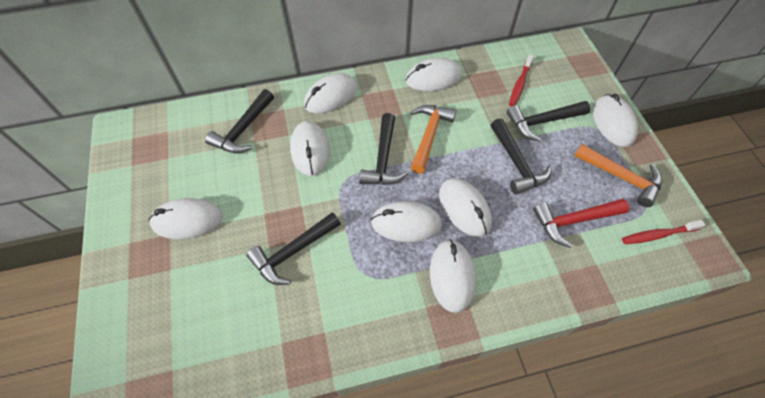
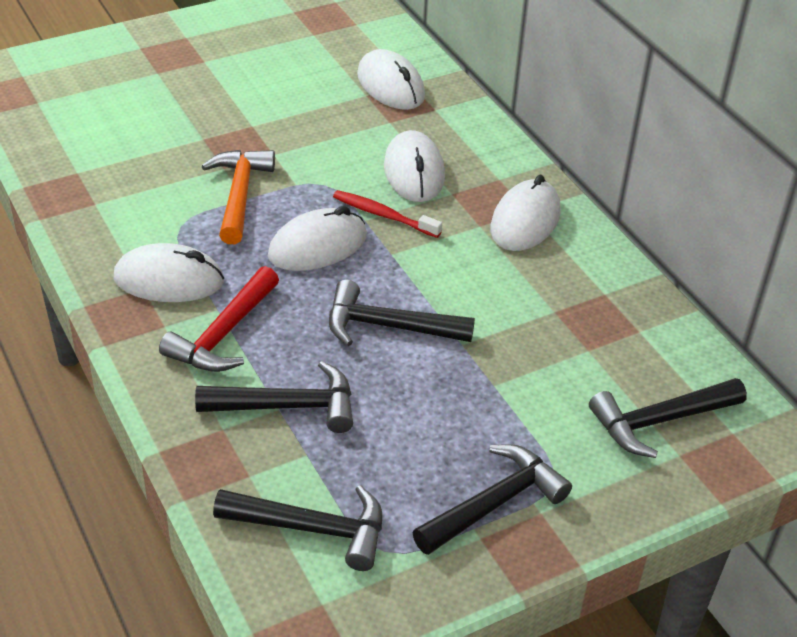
orange hammer: [410,105,456,174] [574,144,662,207] = 2 -> [201,150,275,244] = 1
red toothbrush: [509,54,534,106] [622,220,705,244] = 2 -> [333,190,442,238] = 1
white mouse: [149,198,223,239] [290,121,329,176] [304,73,357,113] [371,201,442,242] [406,58,462,91] [430,239,476,313] [439,178,492,237] [593,94,638,147] = 8 -> [114,243,224,302] [268,206,367,271] [357,49,425,110] [384,130,445,202] [490,175,561,251] = 5

